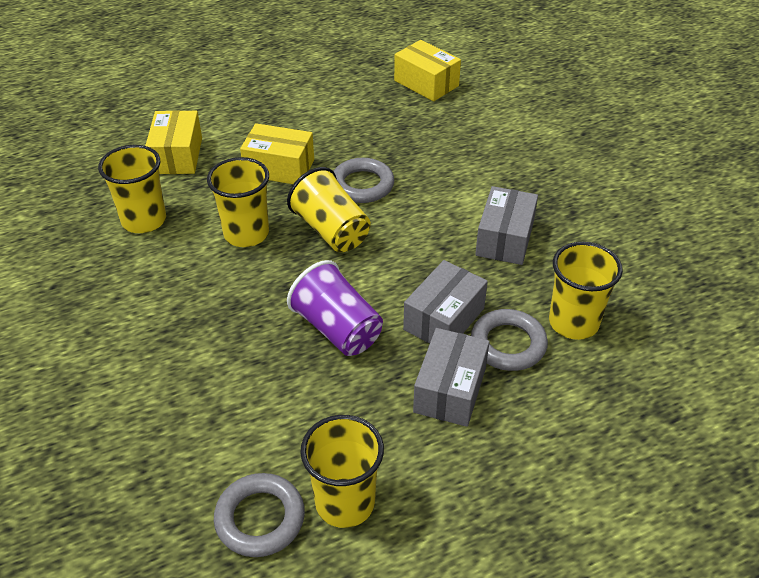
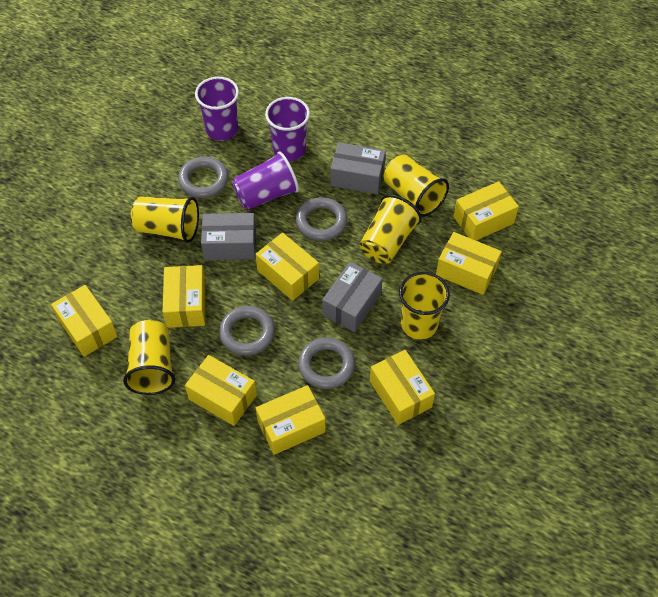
grey ring: [214,473,305,557] [333,158,394,203] [471,309,548,371] = 3 -> [178,157,229,198] [219,306,275,356] [296,197,347,241] [298,337,355,389] = 4
purple cup: [287,260,383,356] = 1 -> [195,77,239,141] [232,151,299,210] [265,97,310,161] = 3
yellow box: [145,110,202,174] [240,123,314,184] [394,40,461,101] = 3 -> [51,285,118,357] [163,265,206,328] [185,355,257,426] [255,233,319,301] [256,385,326,455] [370,350,435,425] [436,232,502,295] [453,181,519,241] = 8

